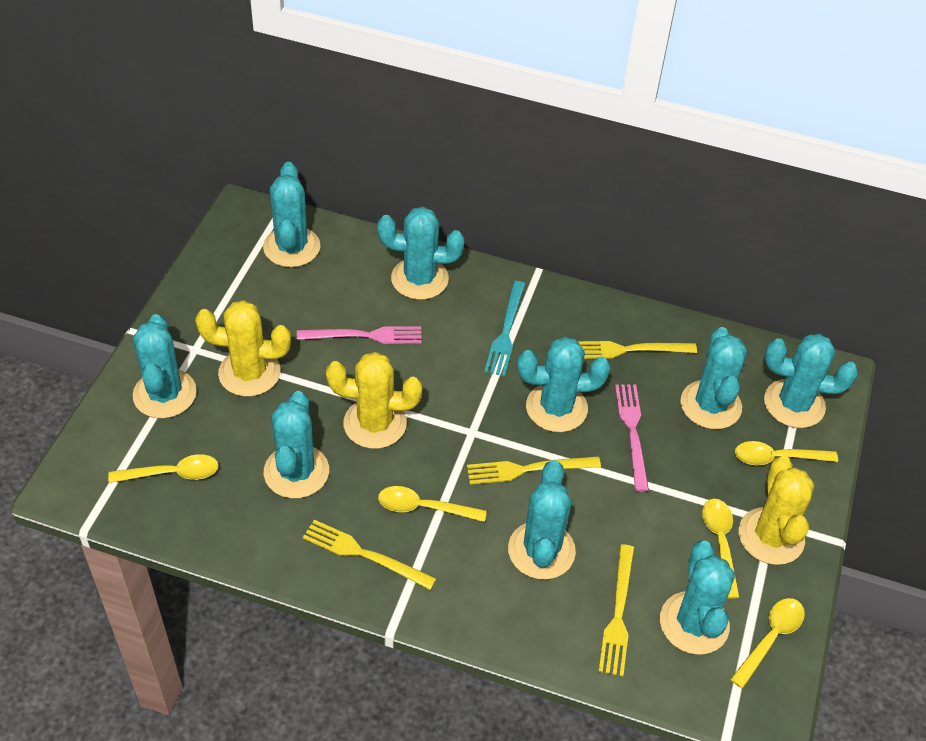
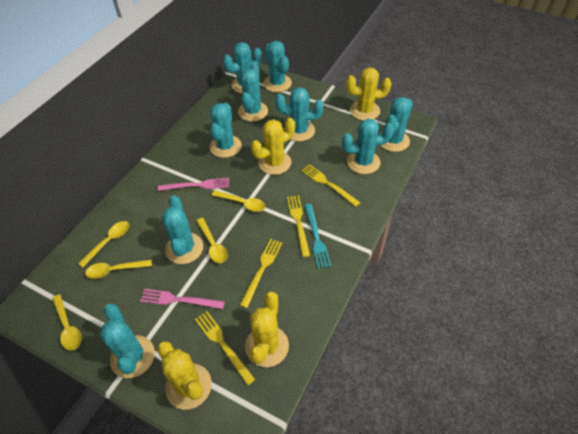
yellow cactus: [195,300,291,397] [326,352,422,449] [739,456,814,565] = 3 -> [157,341,212,410] [245,292,289,367] [251,118,295,175] [346,68,392,120] = 4

